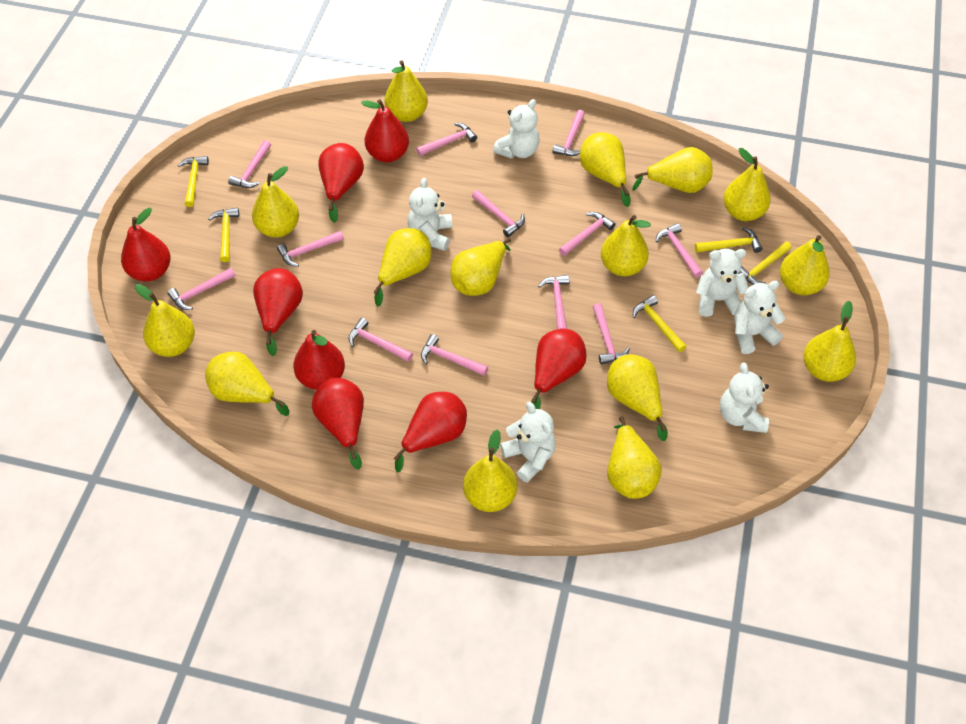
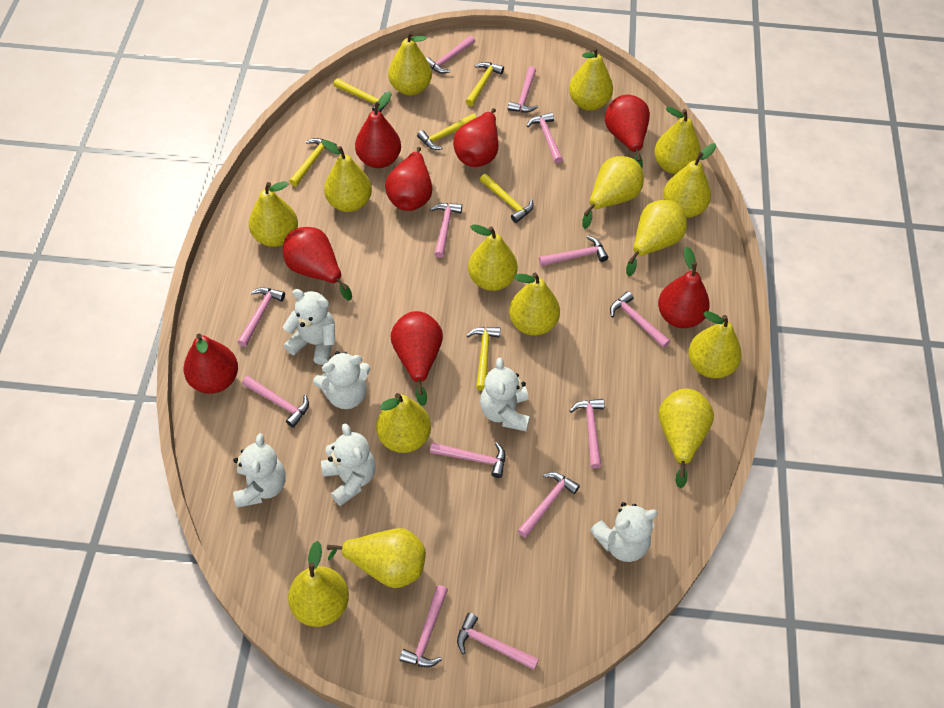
pink hammer: [167,268,235,310] [228,140,271,188] [277,231,344,267] [349,318,413,362] [416,123,477,156] [421,334,488,376] [472,190,525,237] [538,275,569,329] [552,110,585,156] [559,212,616,256] [593,303,630,364] [656,223,703,278] = 12 -> [237,287,285,347] [242,376,309,428] [400,585,448,667] [426,35,475,73] [430,203,462,258] [430,442,505,478] [457,613,539,670] [508,66,538,113] [517,472,580,538] [527,112,563,164] [539,236,608,266] [570,399,605,469] [610,291,670,348] = 13
yellow hammer: [178,156,209,207] [208,208,239,262] [633,295,687,352] [695,227,763,253] [738,241,792,285] = 5 -> [289,138,337,187] [333,78,387,112] [417,113,477,150] [465,62,504,106] [466,327,500,391] [480,174,534,223] = 6

